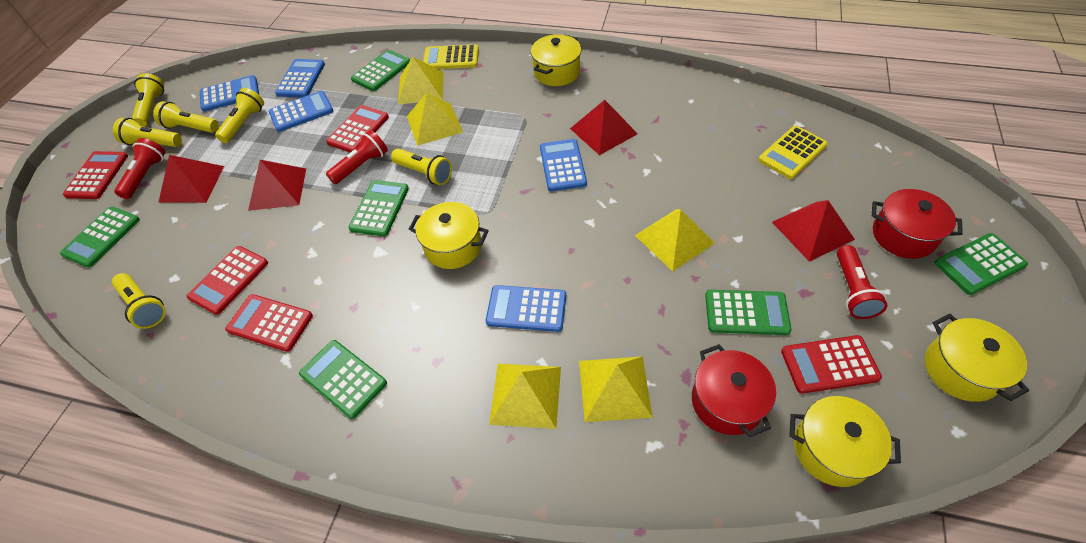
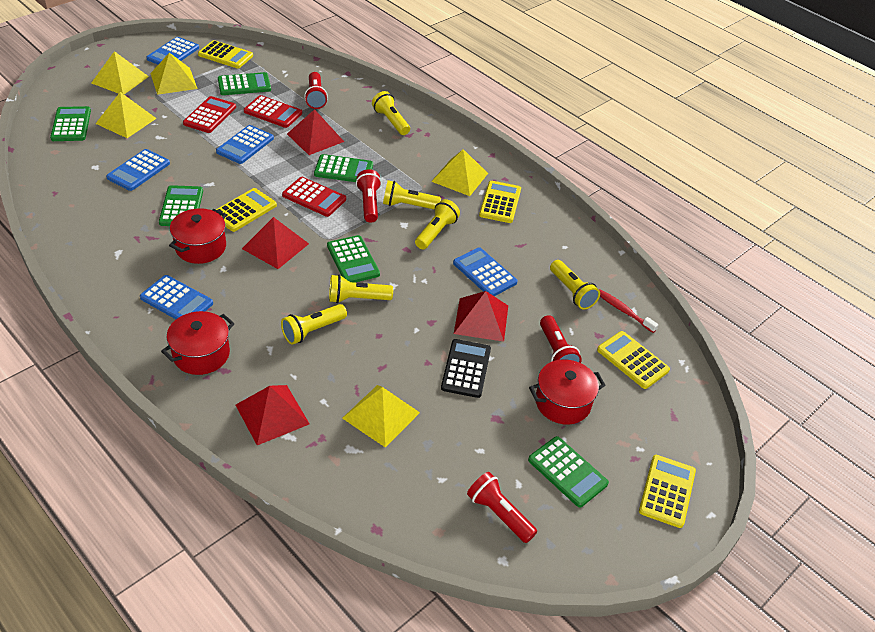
black calculator: none = 0 -> [441,339,491,398] = 1
red calculator: [63,151,128,199] [187,246,268,315] [225,294,313,352] [326,105,389,153] [781,335,882,394] = 5 -> [183,96,236,133] [244,95,302,128] [282,177,346,217] = 3
red flashlight: [114,138,166,199] [326,130,388,184] [837,245,887,319] = 3 -> [304,72,328,109] [356,169,382,223] [467,472,537,543] [540,315,582,363] = 4
red pot: [692,344,776,437] [872,189,963,259] = 2 -> [161,311,235,375] [169,208,226,264] [529,359,606,425] = 3
red toothbrush: none = 0 -> [599,289,658,333] = 1
yellow calculator: [423,44,479,69] [758,126,828,179] = 2 -> [198,40,253,69] [216,188,277,232] [479,181,521,223] [597,331,670,389] [639,455,696,528] = 5
yellow pot: [409,202,489,269] [531,34,581,86] [789,396,901,487] [925,314,1029,402] = 4 -> none = 0

